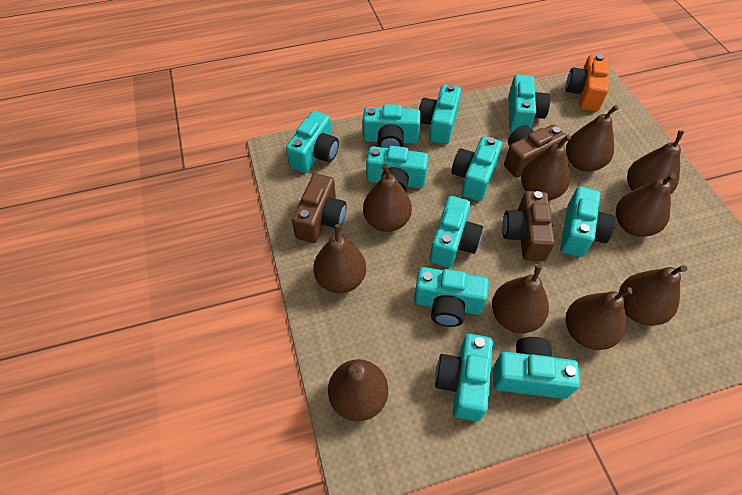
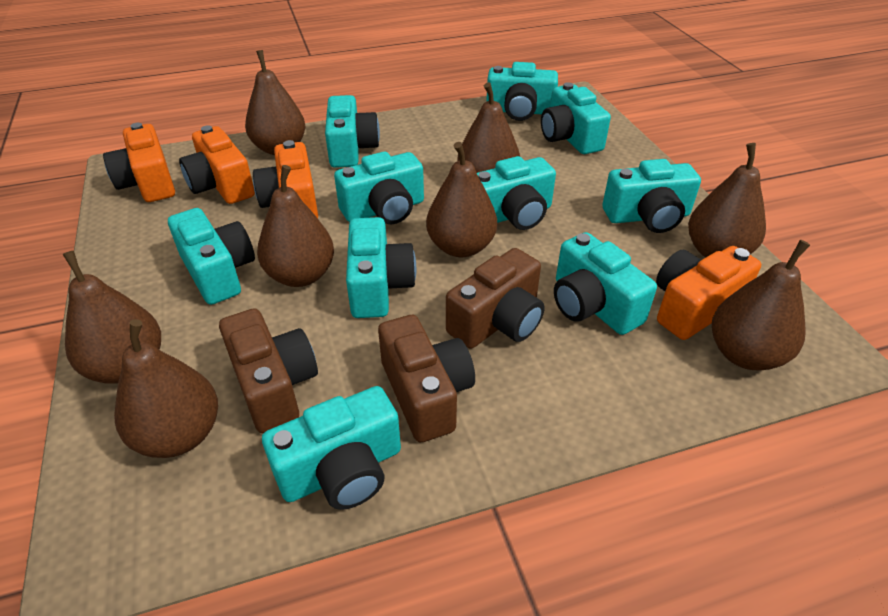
brown pear: [313,224,366,293] [328,359,388,421] [363,164,412,232] [492,264,549,333] [521,134,571,200] [566,105,619,172] [566,287,633,350] [616,173,676,237] [619,265,687,326] [627,130,684,194] = 10 -> [63,251,161,384] [114,319,218,458] [245,50,305,155] [257,165,334,287] [426,142,497,257] [457,82,520,173] [688,143,766,257] [712,240,810,370] = 8
orange camera: [565,54,609,111] = 1 -> [103,123,175,202] [179,125,255,204] [253,140,318,218] [656,246,761,340] = 4
turquoise camera: [286,111,339,173] [363,104,421,148] [366,146,428,192] [414,267,489,327] [419,84,461,144] [429,196,483,268] [435,334,493,421] [452,136,502,201] [493,337,580,399] [509,74,550,132] [560,186,616,257] = 11 -> [168,208,255,305] [262,386,401,510] [325,95,380,168] [334,152,424,224] [346,217,416,318] [477,156,556,230] [486,62,558,121] [541,82,611,154] [554,232,657,335] [602,159,701,233] = 10

